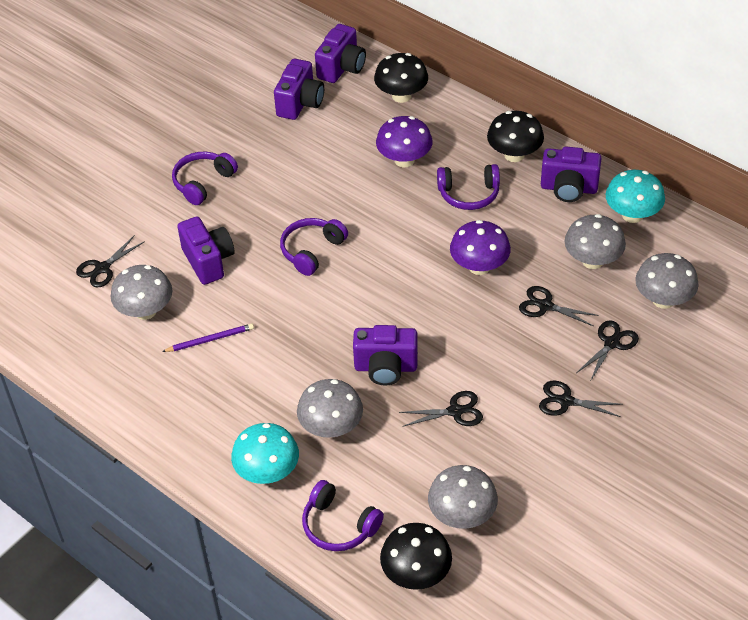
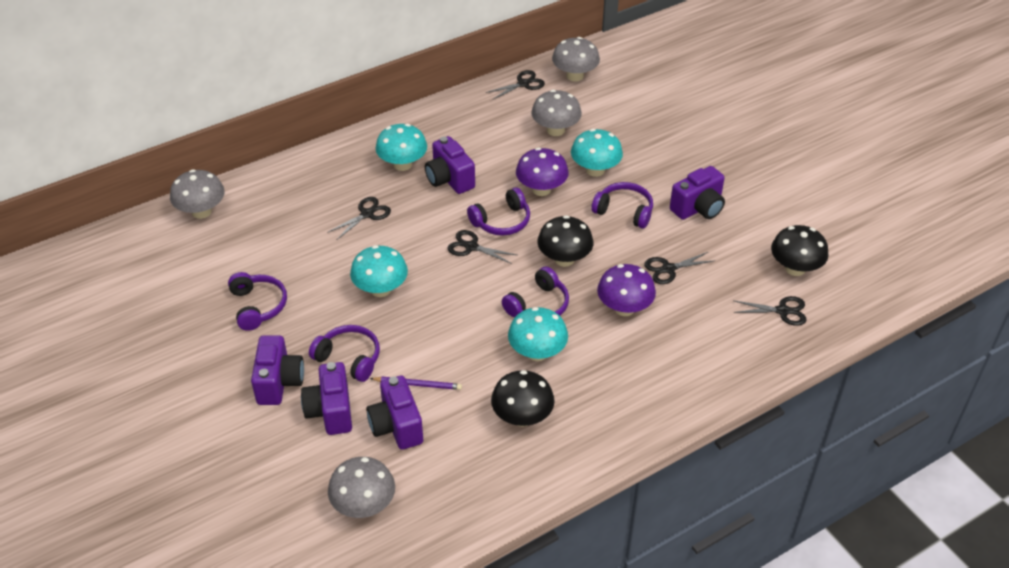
grey mushroom: [111,265,172,320] [297,379,363,438] [428,465,498,529] [565,214,626,269] [635,253,699,309] = 5 -> [170,169,225,219] [328,457,395,518] [531,90,582,136] [552,37,600,82] = 4
purple headphones: [172,151,238,205] [280,218,348,276] [302,480,384,551] [437,164,500,210] = 4 -> [228,272,287,331] [309,325,380,382] [467,187,530,236] [502,267,569,317] [591,182,653,229] = 5
turquoise mushroom: [231,423,299,484] [606,170,665,223] = 2 -> [350,245,408,297] [375,124,427,171] [508,307,568,361] [571,129,623,177] = 4

